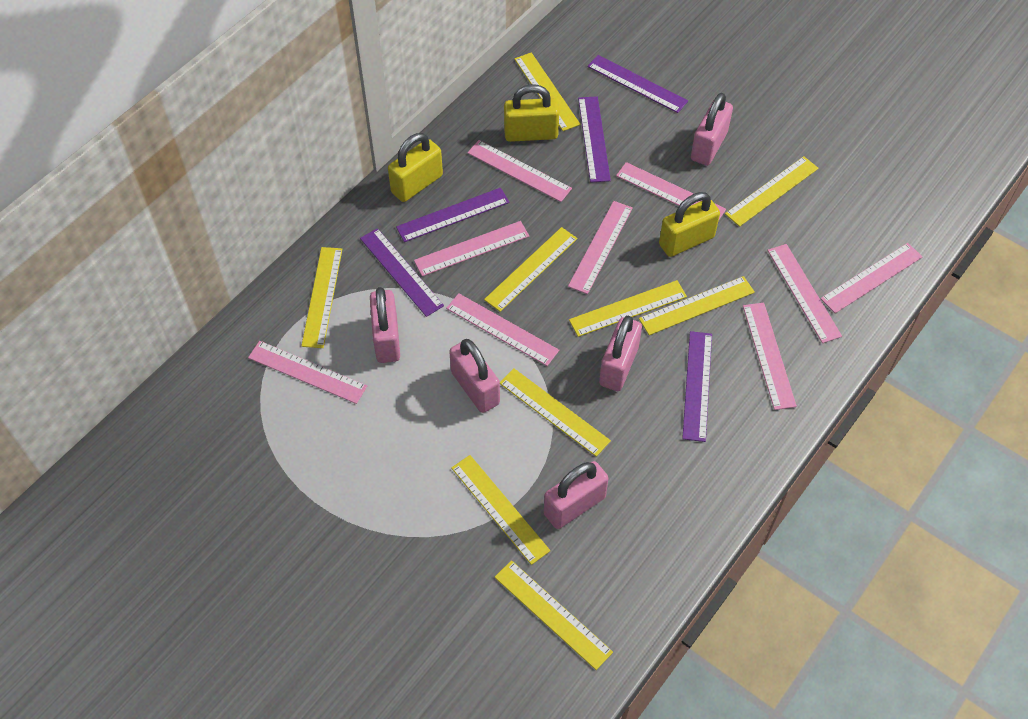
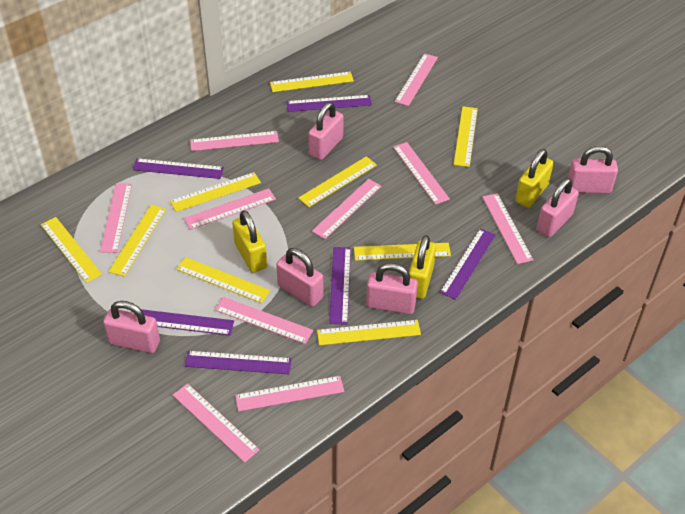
pink padlock: [370,287,400,363] [449,339,500,413] [544,461,609,529] [599,316,642,391] [691,93,733,166] = 5 -> [103,301,160,353] [276,248,323,307] [308,102,344,160] [366,263,418,314] [537,178,579,237] [568,146,618,193] = 6
pink ruler: [248,341,367,404] [414,221,529,276] [446,293,559,366] [467,140,572,202] [568,201,633,294] [616,162,726,220] [743,302,797,410] [767,244,842,343] [820,243,923,313] = 9 -> [100,183,132,253] [173,383,260,463] [184,188,276,230] [190,131,279,151] [214,297,313,344] [235,376,344,412] [312,179,381,239] [393,142,450,205] [395,53,438,106] [482,193,533,264] = 10
purple ruler: [360,228,444,317] [396,188,509,242] [578,96,611,182] [587,55,688,113] [682,331,712,442] = 5 -> [133,158,224,179] [141,309,234,336] [185,351,292,374] [287,95,372,112] [329,247,351,325] [440,229,495,300] = 6

